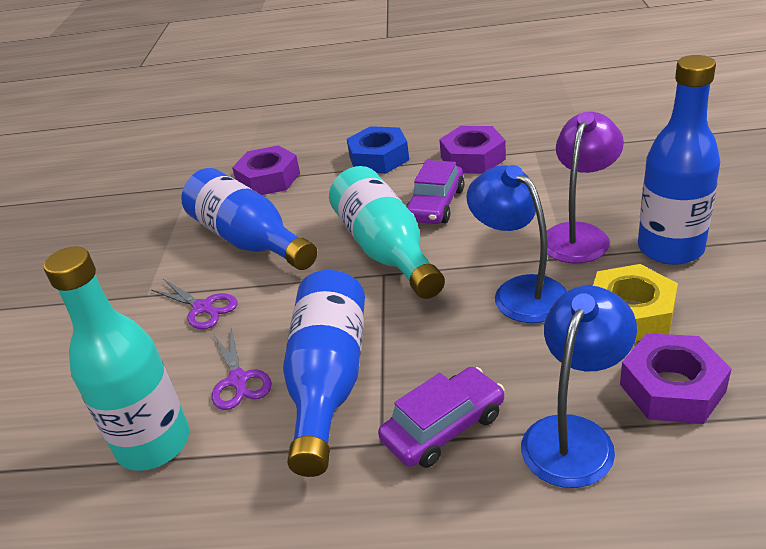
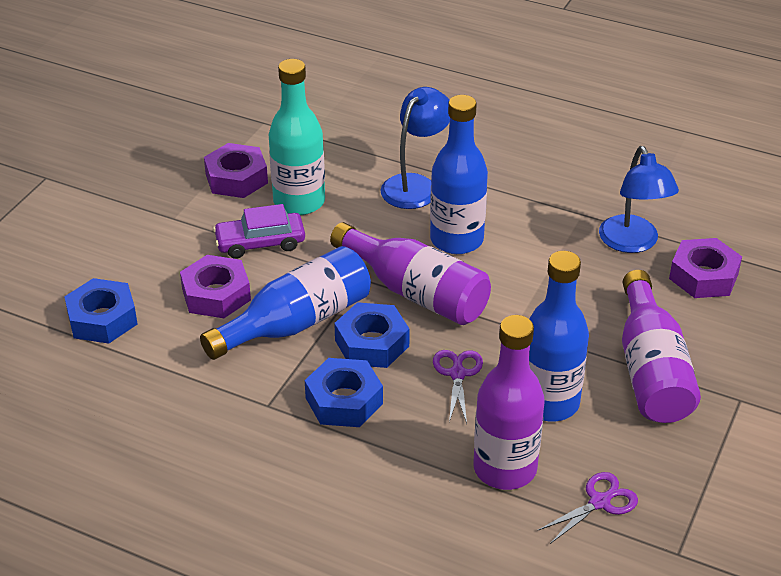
blue nut: [347,126,409,174] = 1 -> [64,278,138,344] [305,358,383,427] [334,302,410,368] = 3
purple bottle: none = 0 -> [330,222,491,325] [474,315,545,490] [622,270,701,423] = 3
purple car: [378,367,505,468] [406,160,465,224] = 2 -> [213,204,305,259] = 1
purple lamp: [540,112,624,263] = 1 -> none = 0
turquoise bottle: [44,246,189,471] [329,166,445,299] = 2 -> [269,59,325,215] = 1
yellow nut: [593,264,678,341] = 1 -> none = 0

